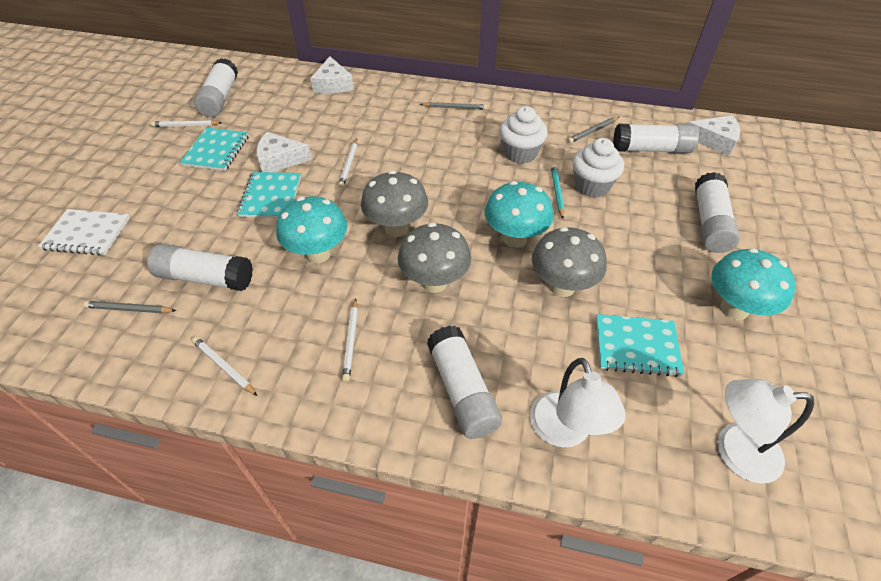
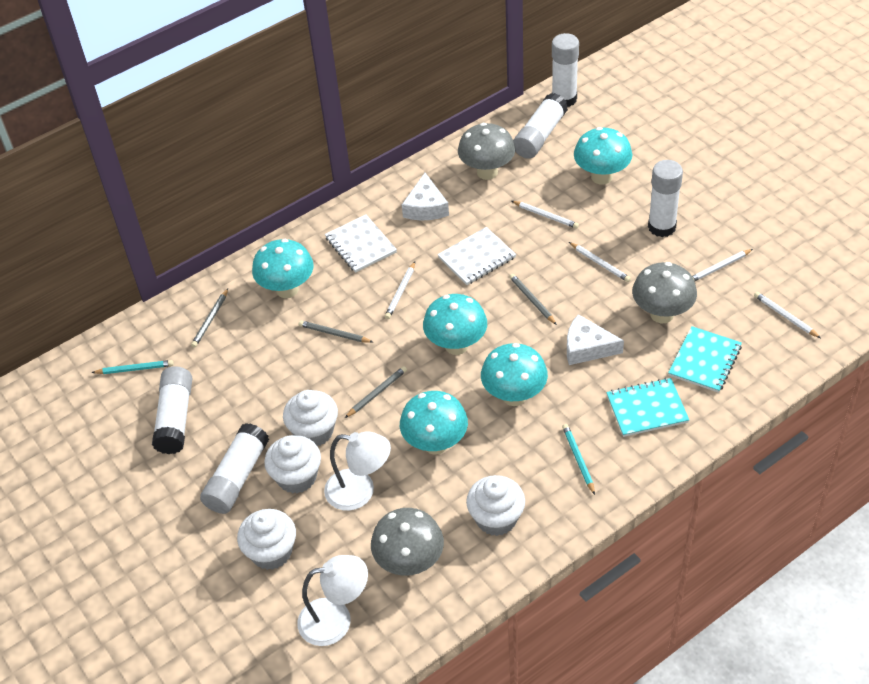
grey pencil: [83,301,176,313] [420,102,487,110] [568,117,619,143] = 3 -> [191,289,228,348] [299,320,373,343] [345,366,407,418] [509,274,557,325] = 4
turquoise mushroom: [276,196,347,263] [485,181,554,248] [711,248,796,320] = 3 -> [252,239,313,298] [400,391,468,455] [423,294,487,355] [481,343,548,406] [574,127,632,185] = 5
turquoise notebook: [180,128,249,171] [237,172,301,218] [596,314,684,377] = 3 -> [606,378,689,437] [668,326,742,393] = 2
turquoise pencil: [551,165,565,219] = 1 -> [91,360,174,374] [562,424,595,495] = 2
white cheese: [256,132,312,172] [311,56,353,93] [688,115,740,156] = 3 -> [402,173,449,220] [567,314,624,365] = 2
white cupcake: [499,106,548,164] [572,138,624,198] = 2 -> [237,509,296,570] [264,435,321,494] [283,390,338,446] [466,475,525,536] = 4
white notebook: [38,209,130,255] = 1 -> [325,215,397,273] [437,227,516,285] = 2
white pencil: [151,120,222,127] [192,337,257,396] [338,139,357,188] [342,298,358,382] = 4 -> [385,261,415,319] [512,201,579,229] [569,242,631,282] [692,249,753,282] [754,292,821,338] = 5

